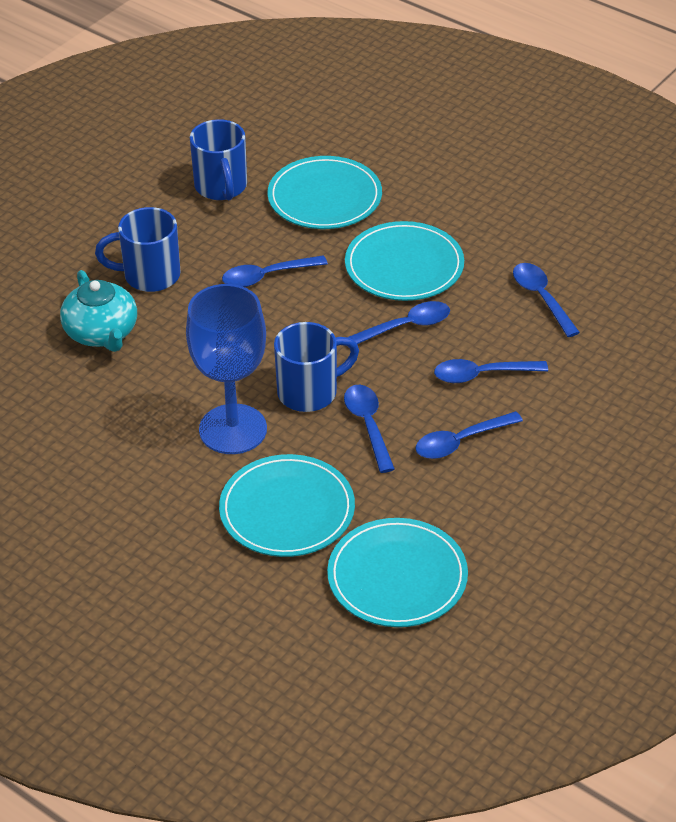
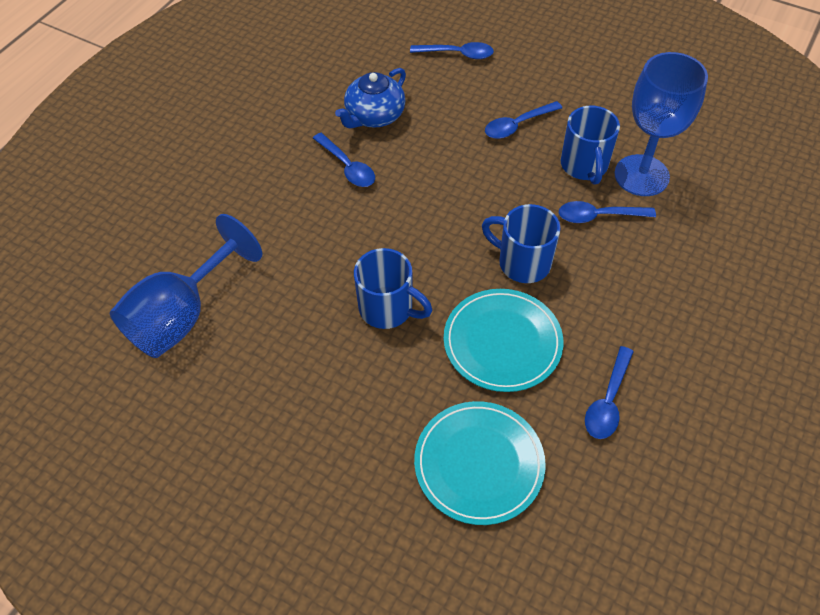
blue goblet: [186,284,267,454] = 1 -> [110,214,262,358] [614,52,708,196] = 2
blue spoon: [222,255,328,287] [344,385,395,473] [348,301,450,344] [415,411,523,459] [434,359,548,383] [513,263,580,337] = 6 -> [313,133,375,187] [410,42,494,59] [485,101,562,139] [559,201,656,223] [585,346,634,439] = 5
blue teapot: none = 0 -> [335,68,406,128] = 1
turquoise plate: [219,454,355,557] [267,156,382,229] [327,518,468,627] [345,221,464,301] = 4 -> [414,401,546,525] [444,289,564,392] = 2
turquoise teapot: [60,270,137,352] = 1 -> none = 0

